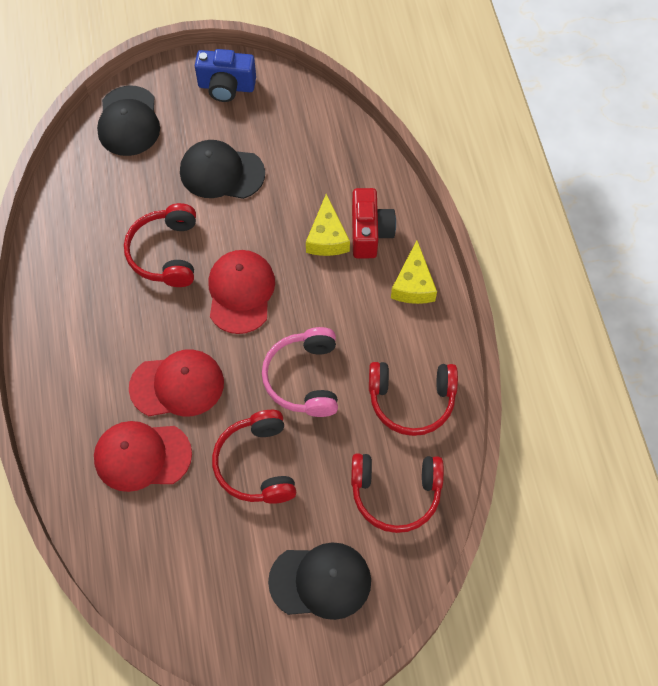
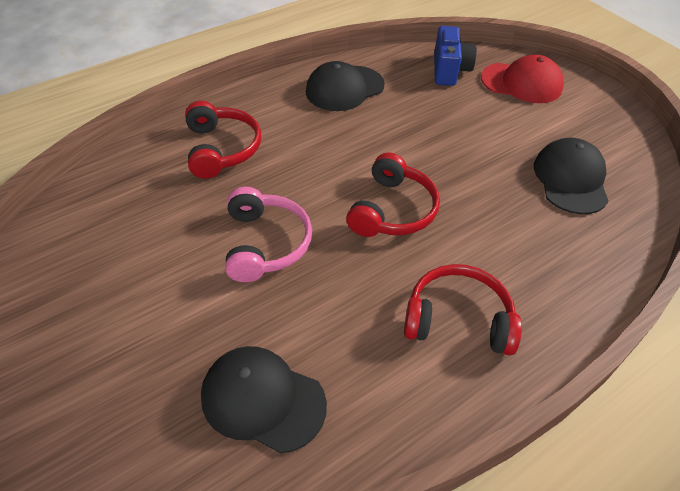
red camera: [352,188,396,258] = 1 -> none = 0
red cap: [94,421,192,492] [129,350,224,416] [208,250,275,334] = 3 -> [481,55,564,103] = 1
red headphones: [124,203,196,287] [212,410,296,504] [351,453,444,533] [369,362,458,436] = 4 -> [185,101,261,179] [346,152,440,237] [404,264,522,355] = 3
yellow cheese: [306,194,350,256] [391,240,437,304] = 2 -> none = 0

